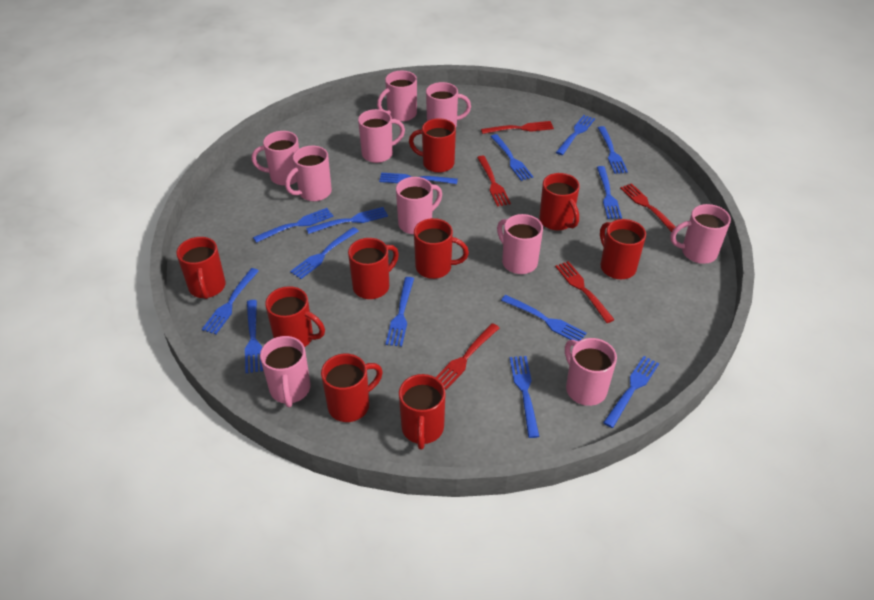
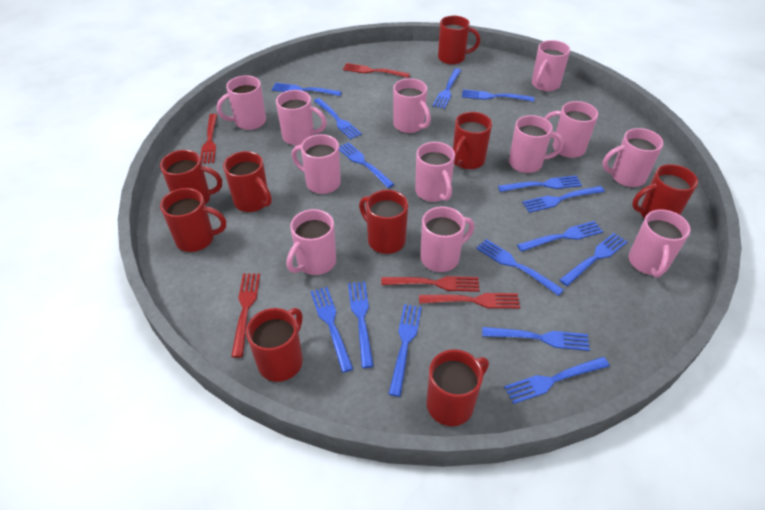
blue fork: [202,268,259,334] [245,300,263,373] [253,208,333,243] [290,227,359,279] [306,207,388,234] [379,173,458,184] [386,277,414,347] [490,134,533,181] [501,295,587,341] [510,356,540,438] [556,115,595,155] [597,166,622,219] [598,126,628,174] [603,356,659,428] = 14 -> [272,83,342,96] [310,287,353,373] [314,98,362,140] [339,142,395,188] [348,281,374,368] [389,304,422,397] [433,68,461,109] [462,90,534,102] [476,239,564,296] [482,327,590,351] [498,175,582,192] [504,357,610,404] [517,221,603,252] [522,186,605,213] [560,233,628,286] = 15
pink mug: [252,131,299,186] [260,336,311,407] [285,146,332,201] [358,109,405,163] [377,71,417,122] [396,177,442,234] [426,82,471,127] [497,214,543,274] [565,338,617,406] [670,204,731,264] = 10 -> [217,75,266,130] [276,90,327,146] [287,209,336,275] [292,134,341,194] [393,78,431,133] [415,142,455,202] [420,206,475,272] [509,115,564,173] [532,40,570,91] [545,101,598,158] [602,128,664,187] [629,209,691,278] = 12

